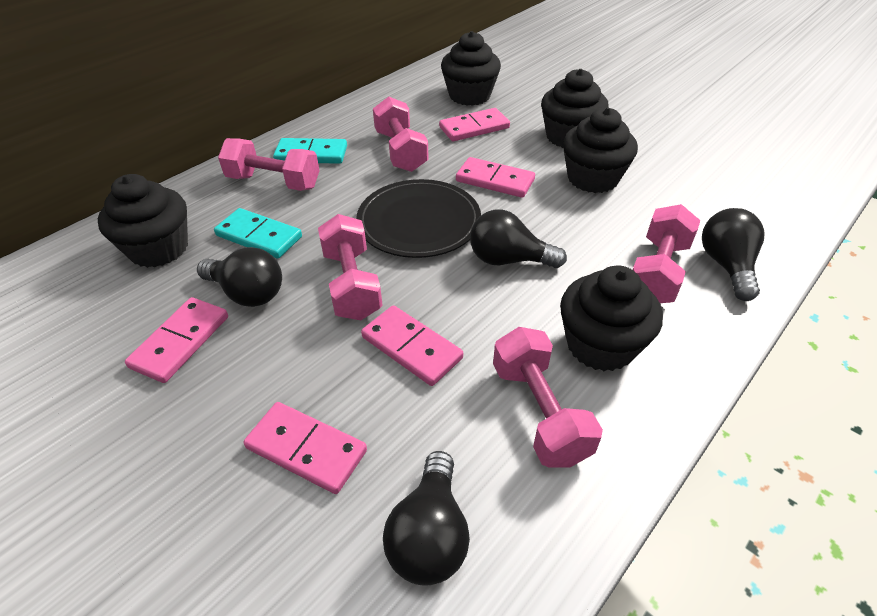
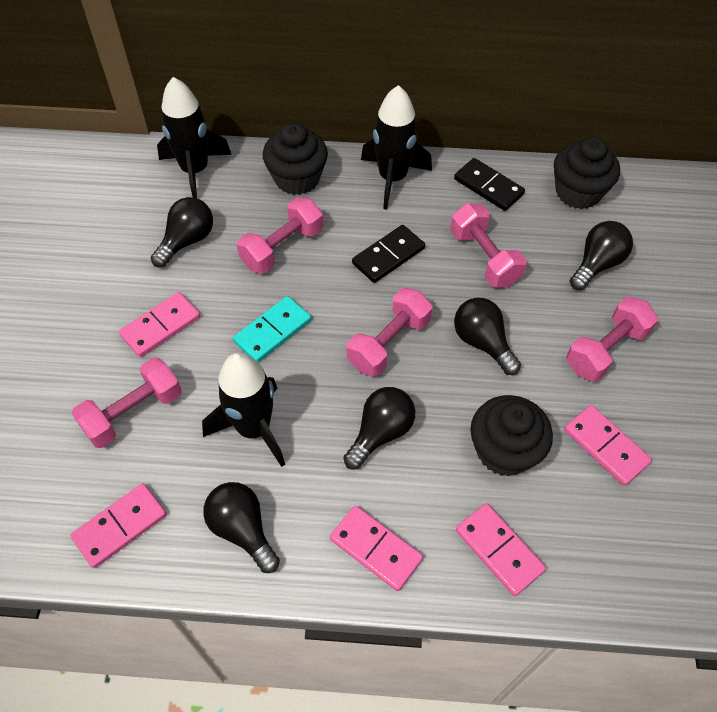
black cupcake: [98,174,188,268] [441,31,501,106] [541,69,609,148] [560,266,663,371] [563,107,638,193] = 5 -> [263,123,328,195] [470,395,553,476] [554,137,620,209] = 3
black domino: none = 0 -> [352,225,425,283] [454,158,525,211] = 2
black light bulb: [197,247,282,307] [383,451,470,586] [470,210,567,268] [702,208,764,301] = 4 -> [151,197,213,267] [203,482,280,573] [343,387,415,470] [454,298,521,375] [570,221,633,290] = 5
black plate: [356,179,481,258] = 1 -> none = 0
black rocket: none = 0 -> [157,77,232,198] [202,353,285,467] [361,85,432,210] = 3
turquoise domino: [214,208,302,259] [273,138,347,164] = 2 -> [233,296,311,362] = 1

